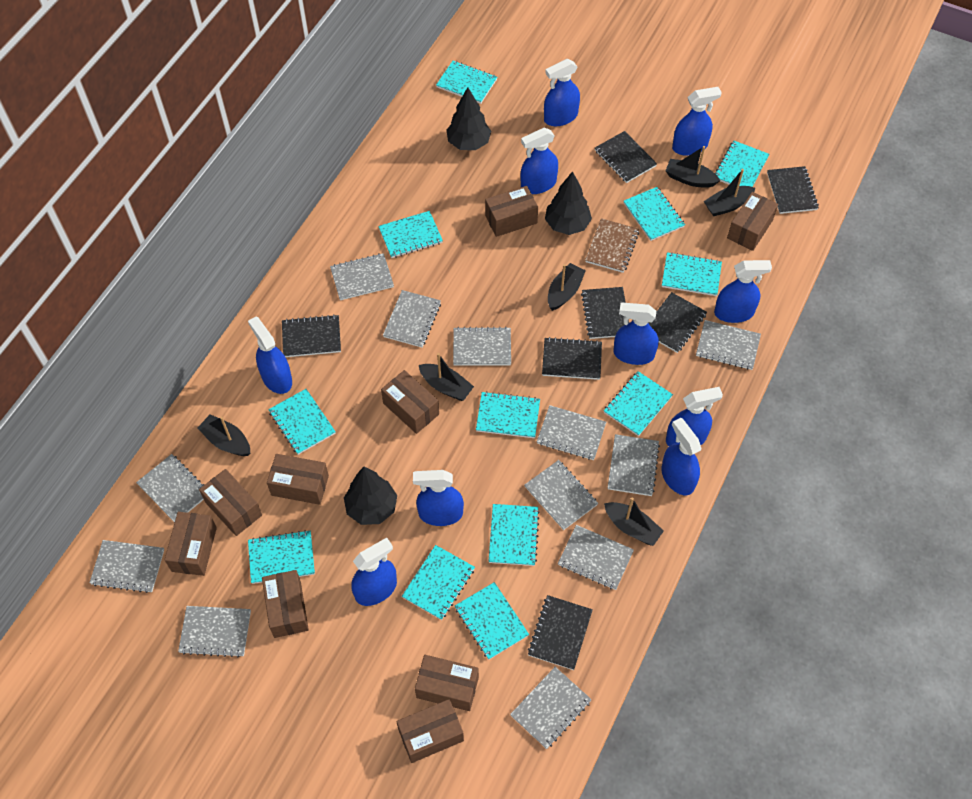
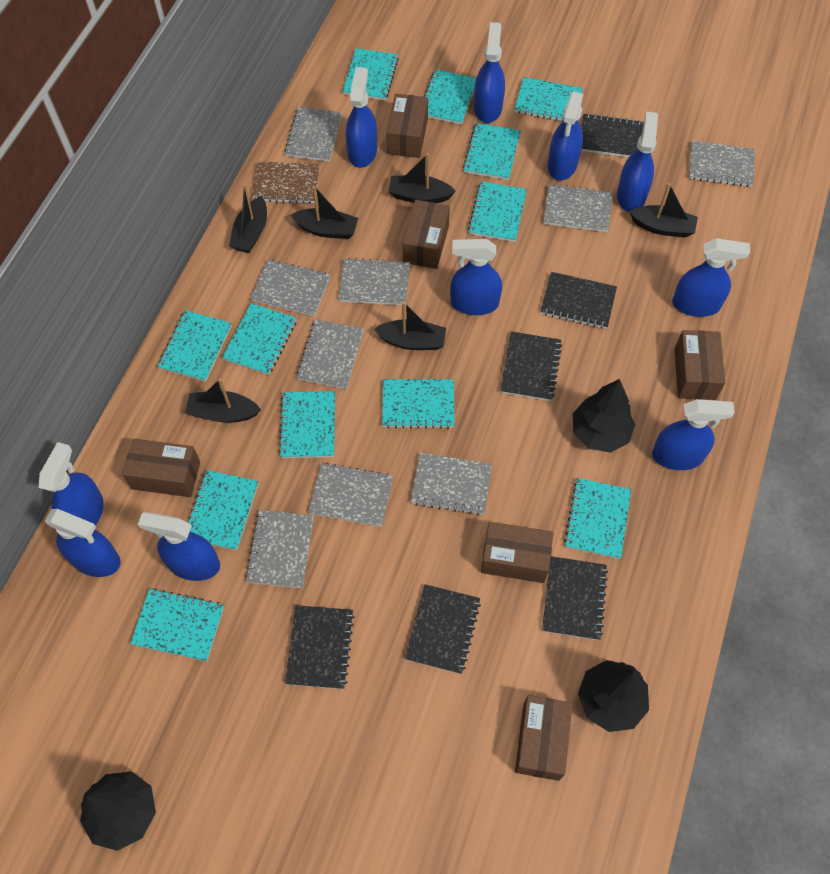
black notebook: [282,314,341,357] [528,595,593,670] [542,337,602,380] [581,287,629,339] [595,131,657,183] [648,292,707,353] [767,166,819,214] = 7 -> [285,605,354,689] [405,584,481,674] [500,331,562,401] [541,272,617,329] [542,556,608,640] [581,113,644,158] = 6
brown box: [165,512,217,576] [199,469,262,536] [262,570,309,638] [267,454,329,505] [381,370,439,434] [396,699,464,763] [415,655,479,711] [485,186,538,237] [727,192,778,251] = 9 -> [122,439,200,497] [386,94,428,158] [402,200,450,269] [481,522,553,583] [515,695,573,781] [674,330,725,400] = 6
grey notebook: [89,540,164,593] [136,454,204,523] [178,606,251,657] [330,253,394,300] [383,290,441,348] [453,327,511,366] [510,667,592,749] [525,460,598,530] [537,405,606,460] [558,525,634,590] [608,434,660,496] [696,320,761,370] = 12 -> [245,510,314,588] [250,259,330,316] [284,107,342,162] [297,319,364,389] [309,463,393,527] [339,258,410,306] [411,453,492,515] [544,184,612,232] [689,141,755,187] = 9

